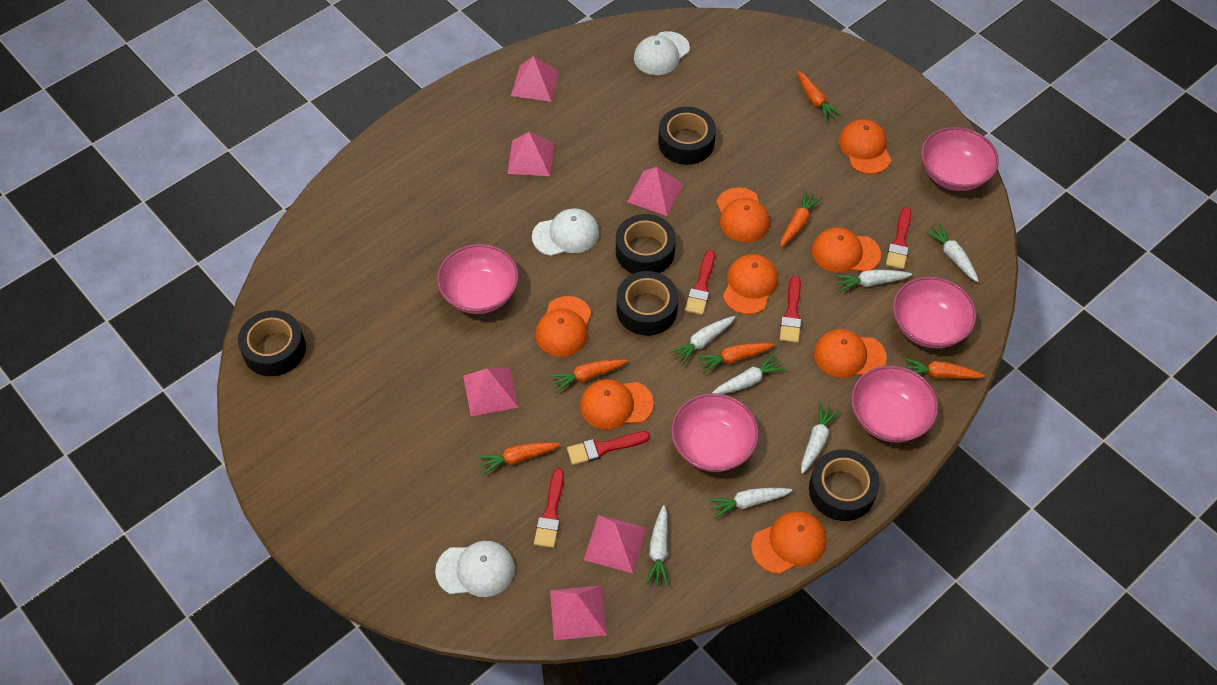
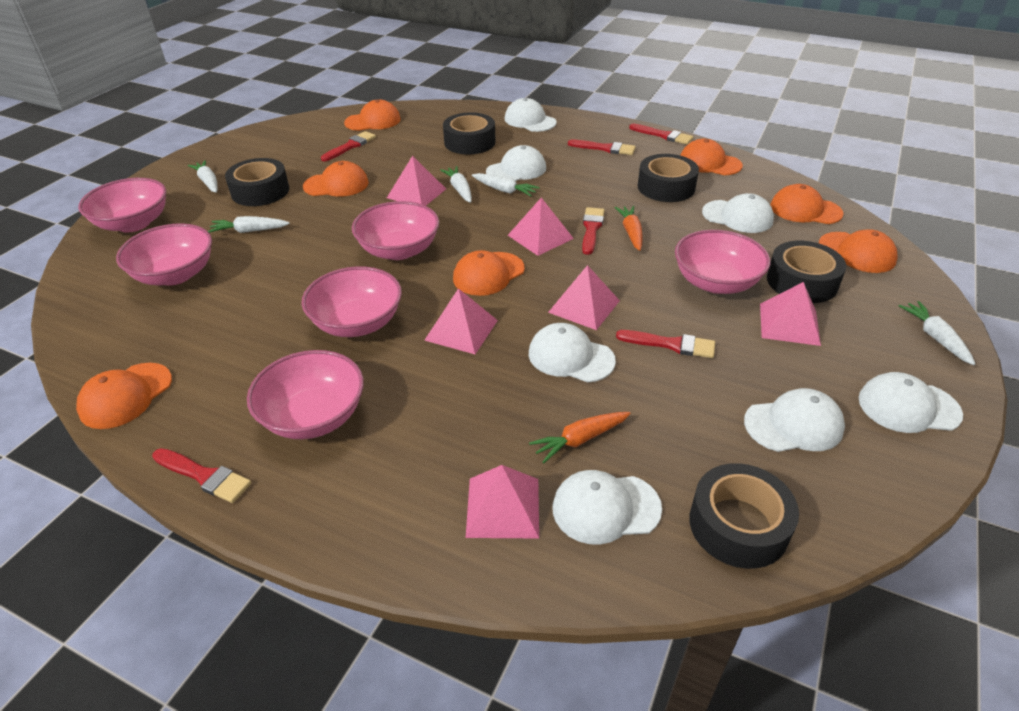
orange cap: [535,296,592,357] [580,379,654,430] [716,187,770,242] [723,254,778,315] [751,511,827,574] [812,227,881,273] [814,329,887,378] [839,119,891,174] = 8 -> [76,363,172,429] [303,161,369,197] [344,99,401,131] [453,250,525,296] [680,139,743,175] [770,184,843,224] [819,229,898,273] = 7
orange carrot: [477,442,560,475] [549,359,628,393] [696,343,775,373] [780,191,822,247] [797,71,842,122] [903,358,985,379] = 6 -> [529,412,631,463] [615,206,643,251] = 2
pink bowl: [437,244,519,314] [671,393,759,472] [851,365,938,442] [893,276,977,348] [921,127,999,191] = 5 -> [78,178,166,232] [116,223,212,286] [247,350,364,439] [301,266,402,337] [352,201,439,260] [675,230,770,294] = 6
red brush: [534,468,564,548] [567,431,650,465] [685,250,715,315] [780,276,802,343] [886,207,911,269] = 5 -> [152,448,251,503] [321,131,376,161] [568,139,636,155] [582,207,605,255] [616,330,715,358] [629,124,693,145] = 6
white cap: [435,541,515,597] [532,208,599,256] [634,31,690,75] = 3 -> [486,145,546,181] [505,98,557,132] [529,323,616,382] [553,470,662,545] [702,193,774,233] [744,388,845,452] [858,372,963,433] = 7
white carrot: [646,505,669,587] [669,316,735,366] [708,488,793,519] [712,353,786,394] [801,402,840,474] [835,270,912,292] [925,223,979,282] = 7 -> [188,160,218,193] [208,216,290,233] [440,166,472,203] [472,173,539,196] [899,301,975,365] = 5

